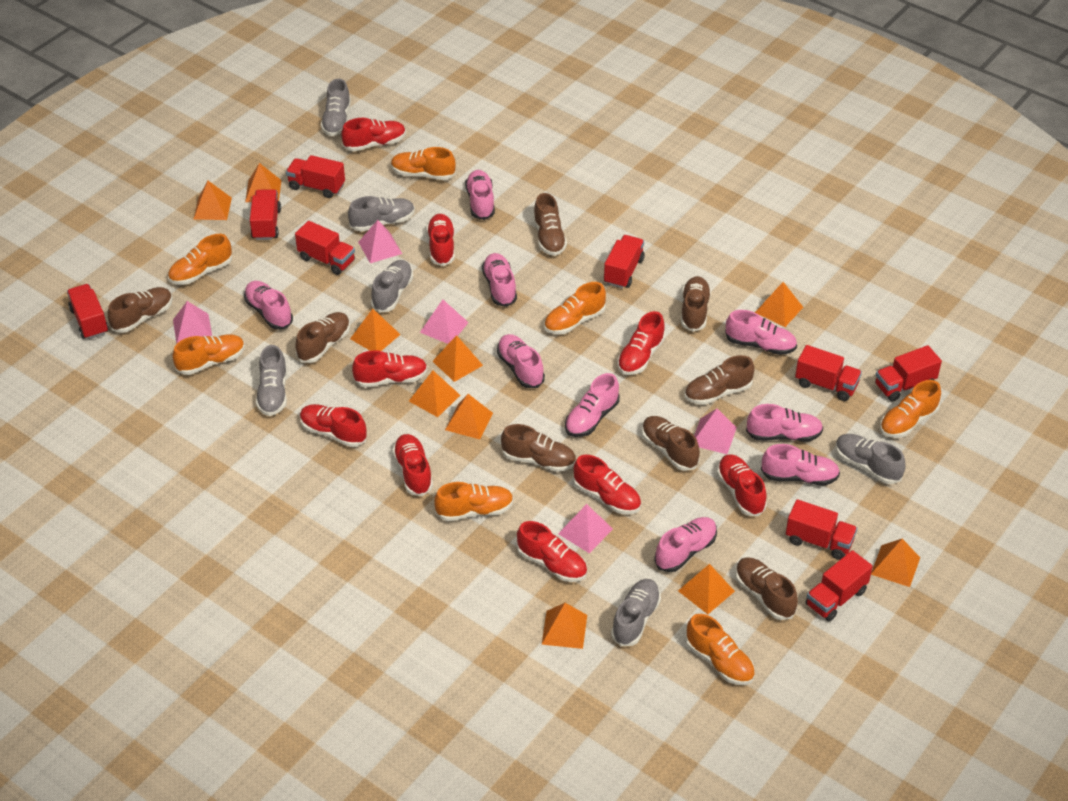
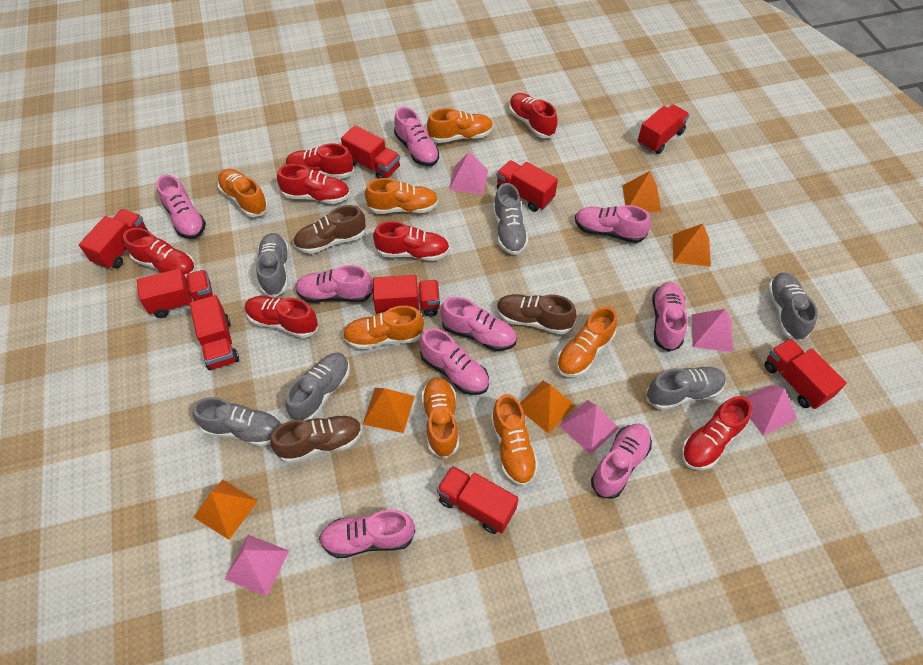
brown shoe: [108,287,173,333] [295,312,350,363] [501,424,576,472] [533,193,567,256] [642,416,700,471] [681,276,711,332] [685,355,755,405] [735,557,798,620] = 8 -> [270,415,362,463] [293,205,366,254] [497,294,576,335] = 3
orange pyramid: [194,181,232,220] [245,163,281,202] [350,309,401,351] [409,371,460,417] [432,335,483,382] [445,394,493,439] [542,603,587,649] [678,564,735,614] [755,282,803,327] [871,539,920,587] = 10 -> [193,480,258,540] [363,388,415,433] [520,381,575,434] [622,171,662,212] [673,224,711,267] = 5
red shoe: [300,404,367,447] [341,118,406,151] [352,350,428,388] [392,434,433,496] [427,214,455,266] [517,521,587,582] [574,455,641,514] [617,311,665,375] [717,454,767,516] = 9 -> [123,228,196,278] [245,296,318,338] [277,164,350,204] [286,144,354,179] [373,221,450,261] [509,93,558,138] [681,396,752,470] = 7

